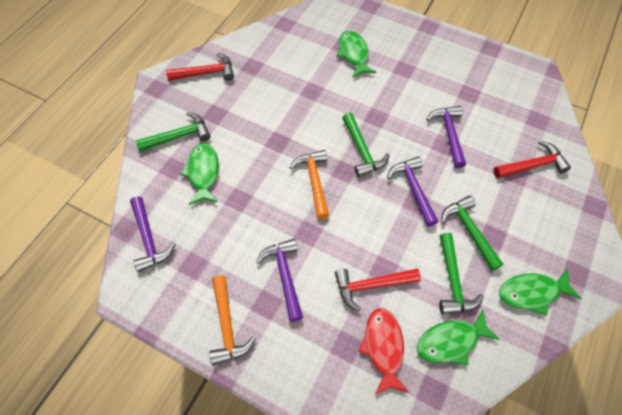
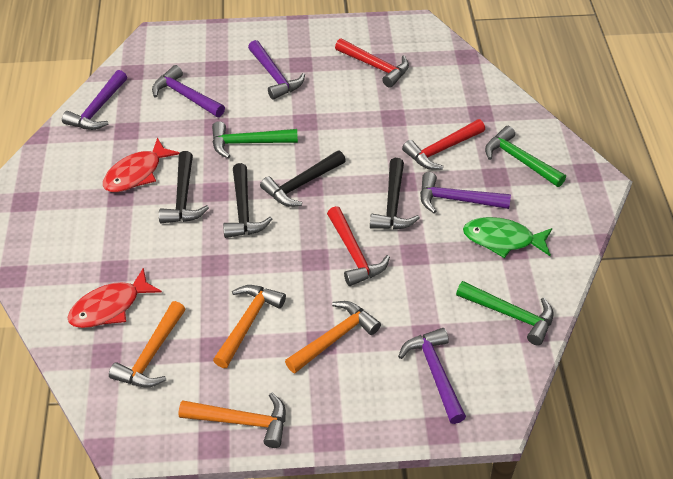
black hammer: none = 0 -> [159,151,209,223] [223,163,272,238] [260,150,346,207] [370,158,420,229] = 4
green fish: [180,143,219,205] [336,31,376,78] [417,310,500,365] [499,269,581,315] = 4 -> [463,217,552,258] = 1
green hammer: [135,112,211,152] [342,112,389,177] [439,233,484,314] [441,195,503,271] = 4 -> [212,121,298,158] [456,281,554,345] [485,126,566,187] = 3
orange hammer: [209,275,256,365] [289,150,329,219] = 2 -> [109,301,185,388] [179,393,286,448] [213,285,286,368] [285,301,381,373] = 4
purple hammer: [130,196,176,272] [256,239,303,322] [387,156,439,227] [426,106,466,168] = 4 -> [62,70,127,130] [152,65,225,117] [248,40,305,100] [398,328,466,424] [420,172,511,213] = 5
red fish: [358,308,409,395] = 1 -> [67,268,162,328] [103,138,179,192] = 2

